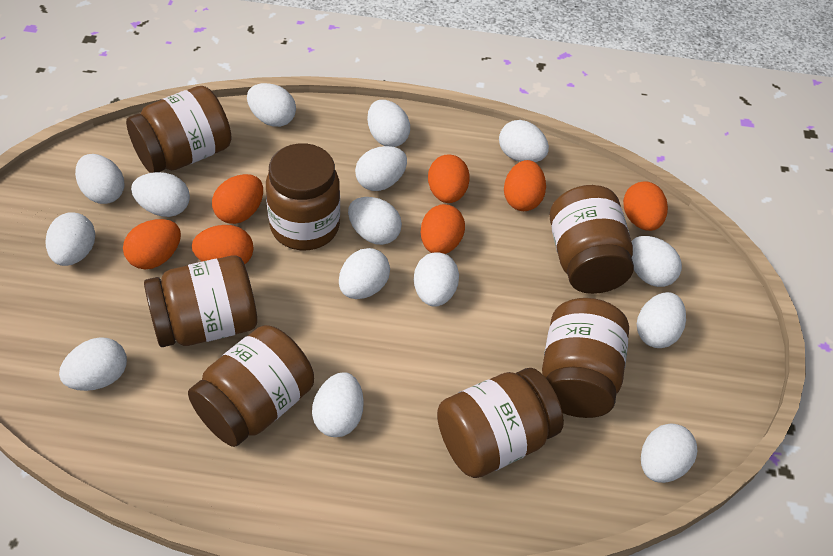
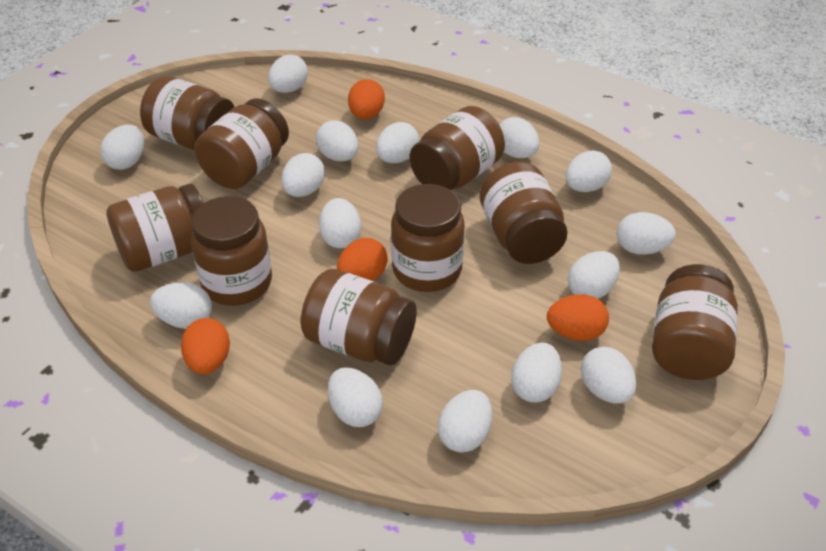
brown jar: [126,86,231,173] [144,255,257,347] [188,325,314,447] [266,143,340,250] [437,368,564,478] [542,298,629,418] [550,185,634,294] = 7 -> [106,183,204,272] [140,76,234,150] [191,196,272,306] [195,98,289,189] [301,269,417,365] [391,184,465,292] [410,106,505,190] [480,162,568,264] [652,264,738,380] = 9
orange egg: [123,219,181,269] [192,225,254,264] [212,174,263,224] [421,204,465,254] [428,154,470,203] [504,160,546,211] [623,181,668,231] = 7 -> [181,318,230,374] [337,238,388,281] [348,79,385,119] [547,294,609,341] = 4

